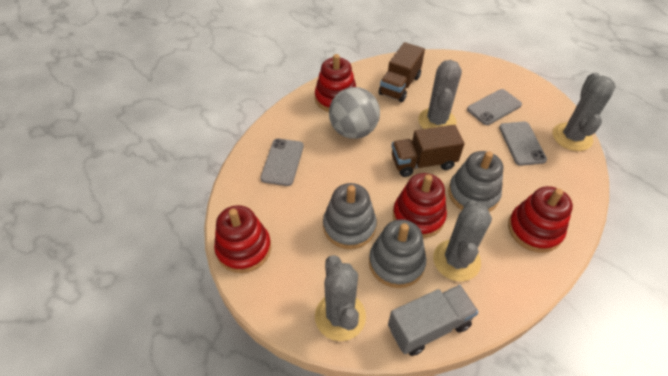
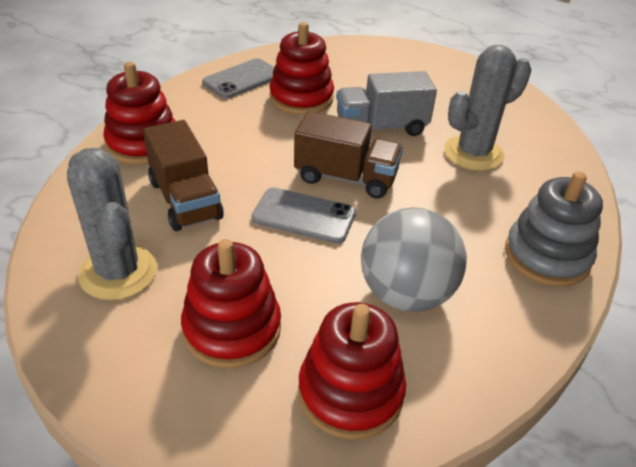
grey cactus: [315,255,366,341] [418,60,462,129] [433,200,492,282] [553,73,616,151] = 4 -> [67,148,157,300] [444,45,531,171] = 2
grey phone: [260,139,304,186] [467,89,522,125] [499,122,547,166] = 3 -> [202,58,274,99] [251,187,356,244] = 2
grey stacking toy: [323,183,377,249] [369,219,426,288] [448,151,503,212] = 3 -> [505,171,603,287] = 1

